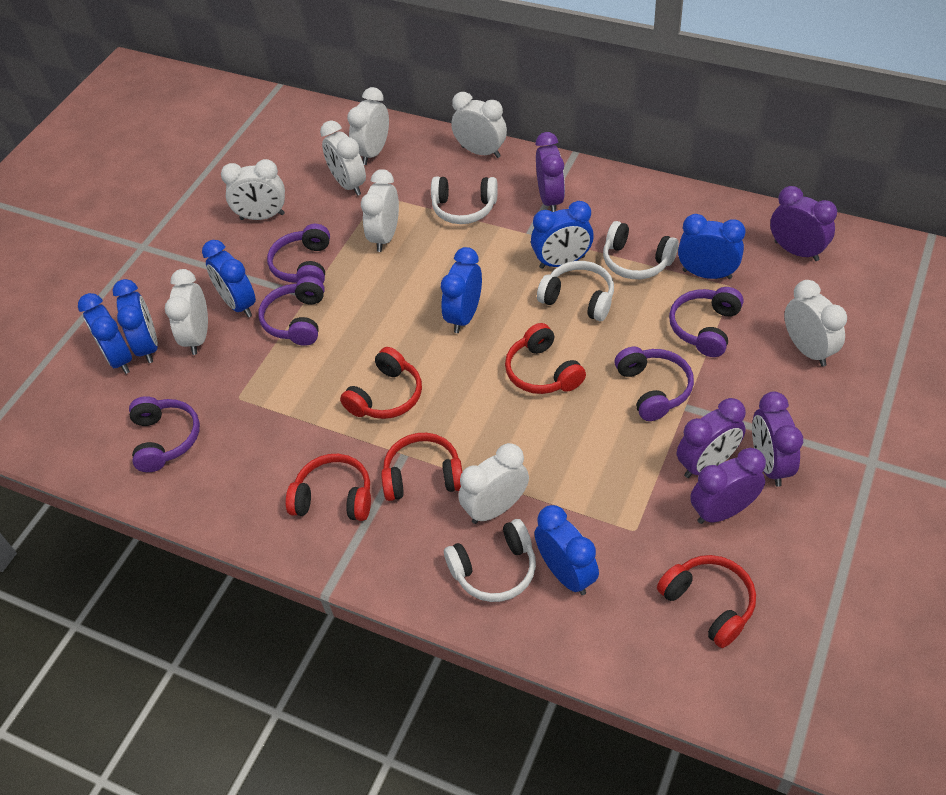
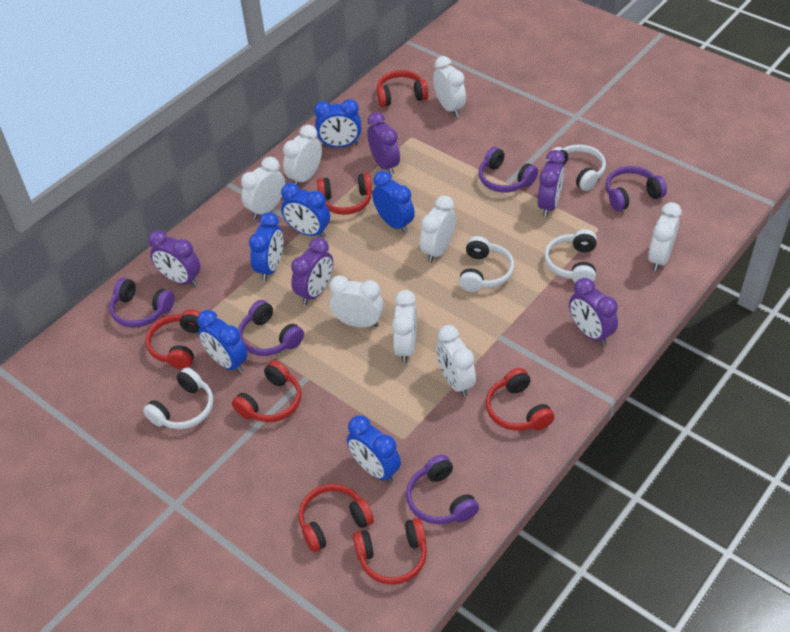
blue clock: [78,293,132,374] [112,279,158,363] [202,240,256,317] [441,247,482,333] [531,201,594,269] [534,505,599,595] [678,214,745,279] = 7 -> [197,310,247,373] [249,212,283,281] [281,183,330,238] [314,99,361,147] [347,415,401,483] [372,171,415,233] = 6
red headphones: [286,454,371,521] [340,347,422,419] [381,433,462,501] [505,323,586,394] [657,555,756,648] = 5 -> [145,309,201,369] [232,361,301,422] [299,484,374,552] [317,173,372,215] [353,518,427,585] [377,70,428,107] [486,368,555,431] = 7

